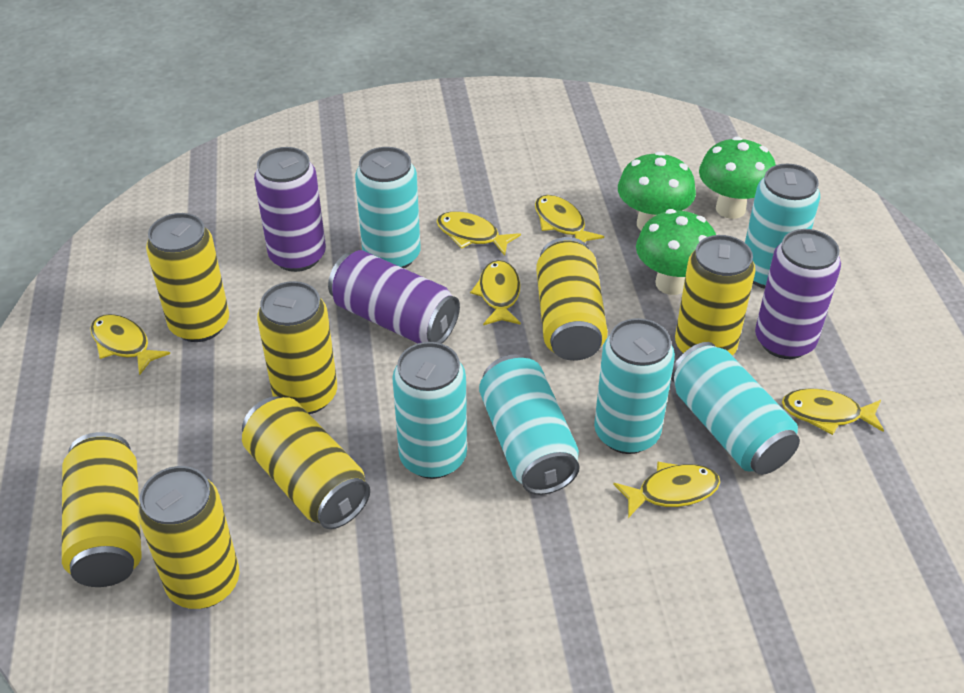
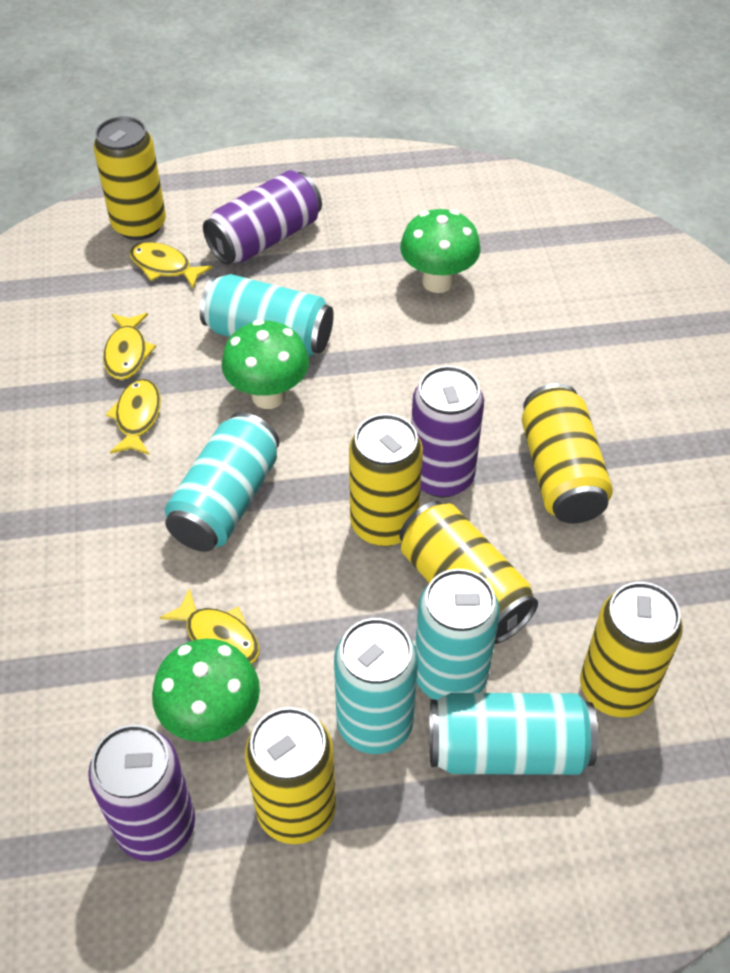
turquoise can: [355,147,420,269] [392,342,467,479] [479,355,580,495] [594,318,675,454] [671,342,800,475] [745,164,820,289] = 6 -> [165,412,280,552] [200,274,334,357] [334,618,418,754] [415,569,500,700] [429,693,598,775] = 5
yellow can: [62,432,141,587] [138,466,239,609] [146,213,229,342] [242,396,370,529] [257,281,337,414] [536,237,608,361] [675,235,756,356] = 7 -> [93,116,166,240] [245,707,336,844] [349,414,423,546] [400,501,538,644] [522,383,613,523] [580,582,683,717] = 6
yellow fish: [90,314,170,375] [437,211,521,256] [470,260,521,325] [535,195,604,243] [613,462,720,518] [782,388,884,435] = 6 -> [103,313,156,380] [105,379,161,455] [130,242,213,289] [159,588,259,664] = 4

